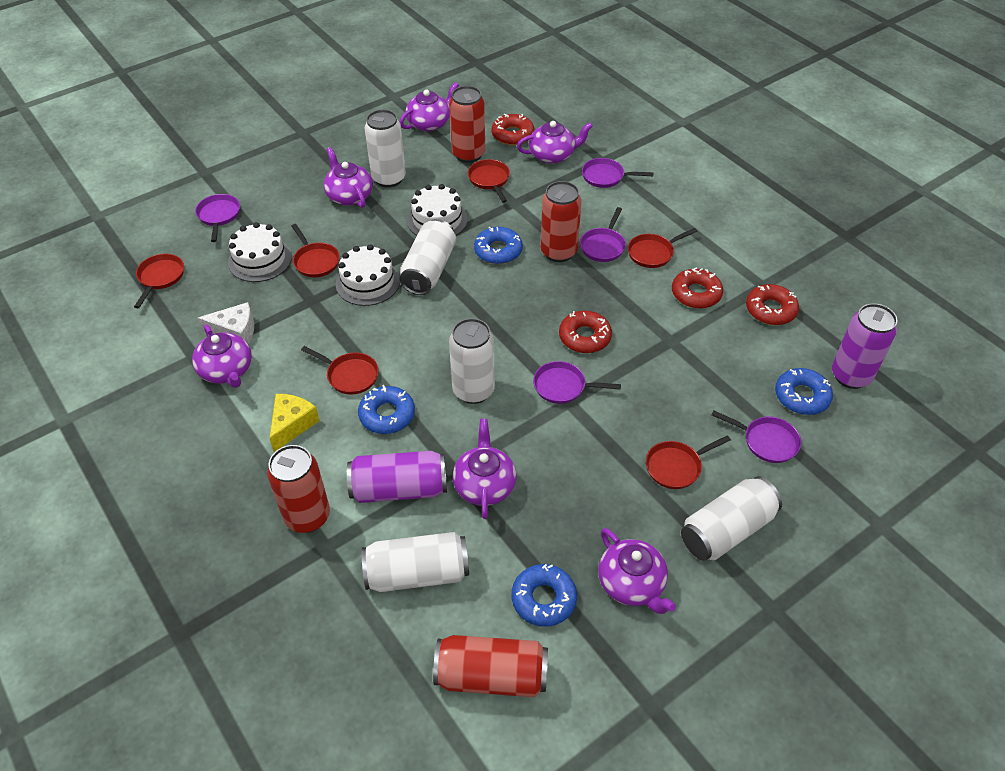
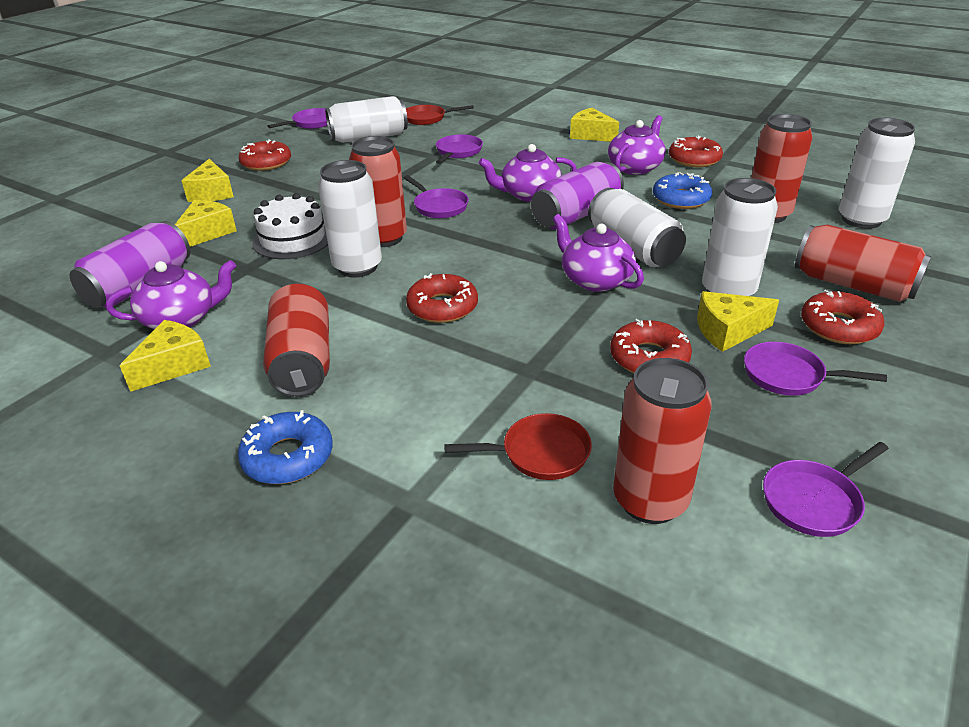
blue donut: [358,385,415,434] [474,227,523,264] [512,564,577,627] [775,368,833,415] = 4 -> [238,410,333,484] [653,172,712,209] = 2
purple teapot: [192,324,252,388] [324,147,373,208] [400,82,459,132] [452,419,517,519] [517,121,593,164] [598,528,676,614] = 6 -> [106,260,236,329] [479,144,577,202] [553,214,644,292] [608,115,666,175] = 4
red can: [267,445,330,533] [433,635,548,697] [449,86,485,163] [541,181,582,262] = 4 -> [263,283,330,397] [349,136,407,247] [613,358,712,524] [751,114,813,223] [795,225,931,302] = 5
red donut: [491,114,534,145] [559,311,612,353] [672,267,723,309] [746,284,799,325] = 4 -> [239,139,291,171] [406,273,478,323] [610,319,692,373] [669,135,723,167] [801,290,884,344] = 5
red pan: [134,254,184,308] [292,224,340,277] [301,346,379,395] [467,159,510,203] [628,228,697,268] [646,435,731,489] = 6 -> [406,105,474,125] [444,413,592,480] = 2
white cake: [228,222,292,282] [336,244,400,306] [407,184,468,236] = 3 -> [252,193,328,259] = 1
white cheese: [198,302,254,344] = 1 -> none = 0
yellow cheese: [269,394,320,452] = 1 -> [120,320,211,392] [175,200,237,247] [181,159,234,202] [570,108,619,142] [697,291,779,352] = 5

